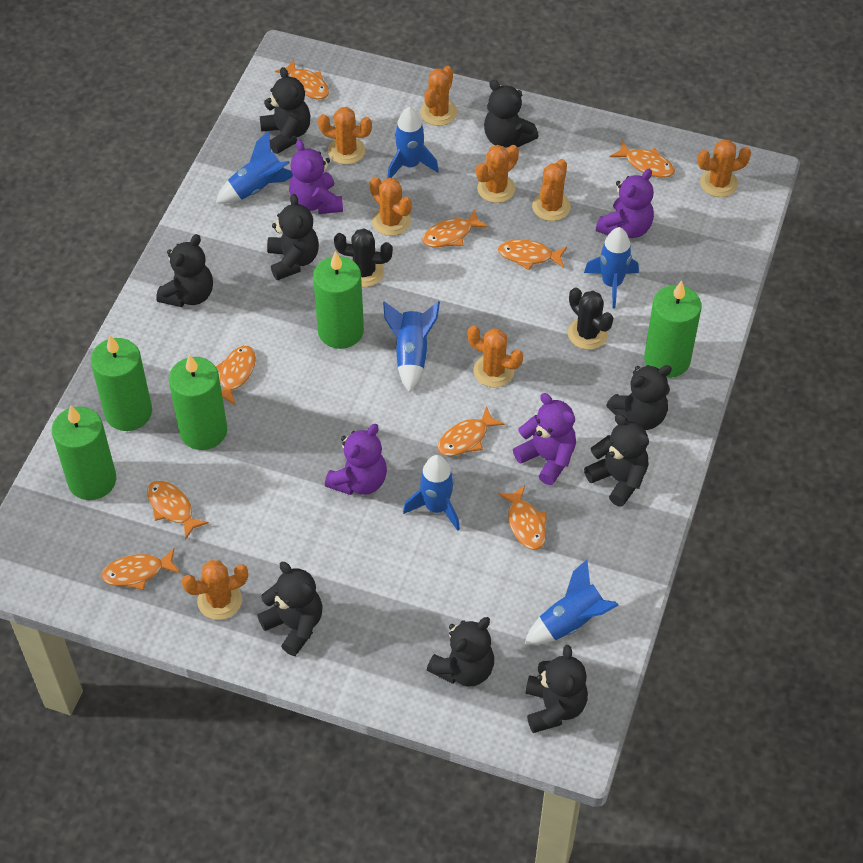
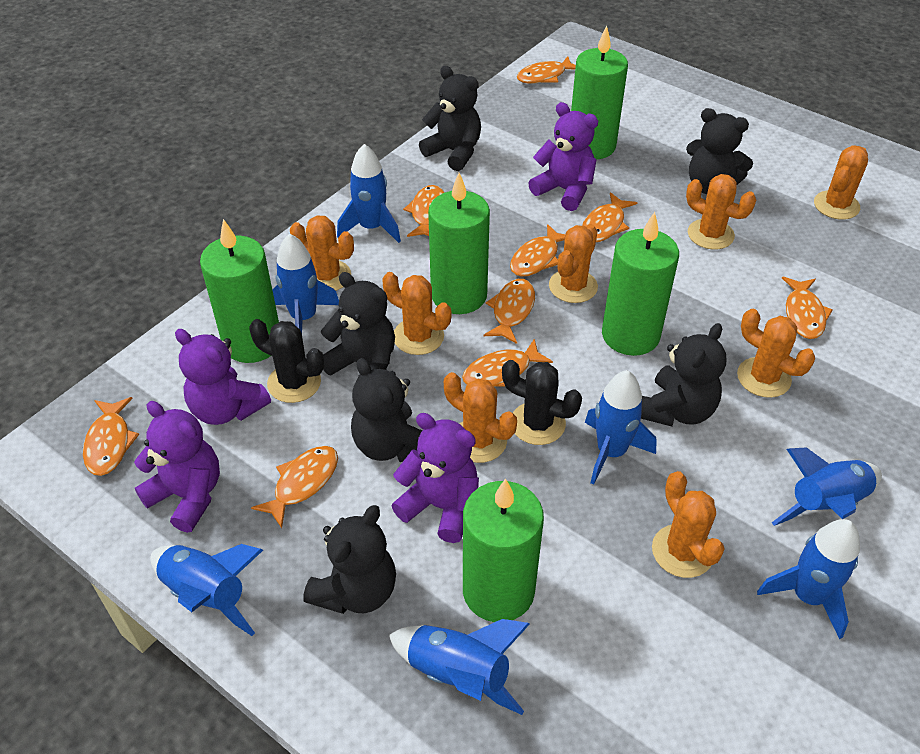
black teddy bear: [156,234,213,307] [257,562,322,656] [260,67,311,154] [267,194,319,280] [427,617,494,686] [484,80,539,148] [525,645,588,733] [584,414,649,507] [606,365,672,430] = 9 -> [303,505,396,614] [321,272,395,381] [351,358,422,462] [419,66,481,171] [641,323,727,427] [686,108,753,194] = 6
blue rocket: [216,131,293,204] [383,301,440,393] [387,107,439,179] [403,455,460,531] [525,560,619,645] [584,227,639,308] = 6 -> [150,544,263,636] [272,234,339,333] [337,144,401,243] [389,619,530,715] [585,370,657,485] [757,519,860,639] [772,447,882,526] = 7

